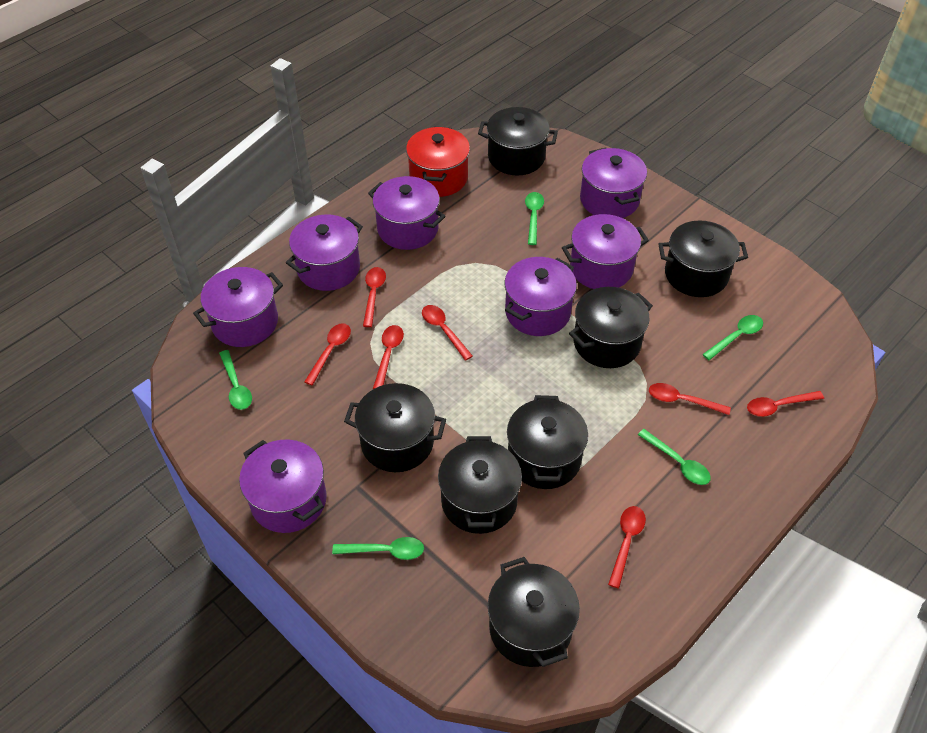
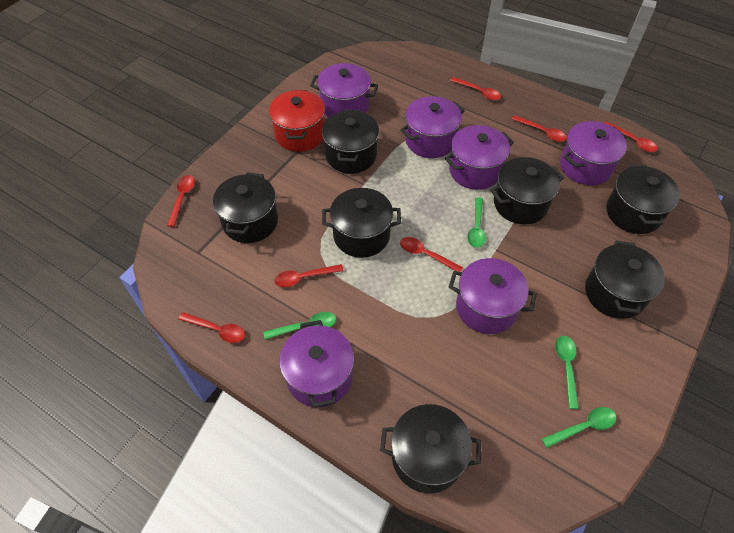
green spoon: [219,350,252,410] [332,537,424,560] [525,192,544,245] [638,429,711,485] [702,315,763,360] = 5 -> [263,312,336,340] [467,197,486,248] [542,407,616,448] [555,336,579,409] = 4
purple pot: [193,267,283,347] [239,440,327,533] [286,214,363,291] [368,176,446,250] [504,257,577,336] [562,214,649,289] [580,148,647,218] = 7 -> [279,320,354,408] [310,63,378,118] [401,96,465,158] [445,125,514,190] [449,258,537,334] [560,121,627,185] = 6

